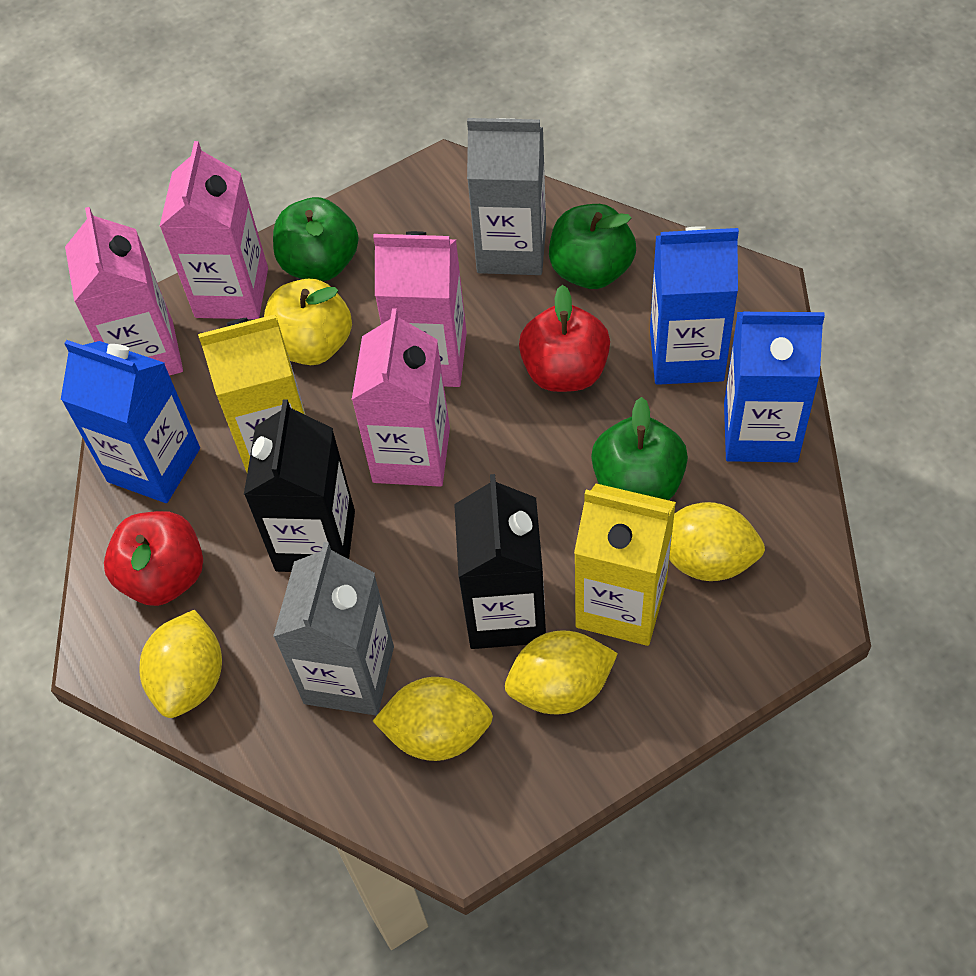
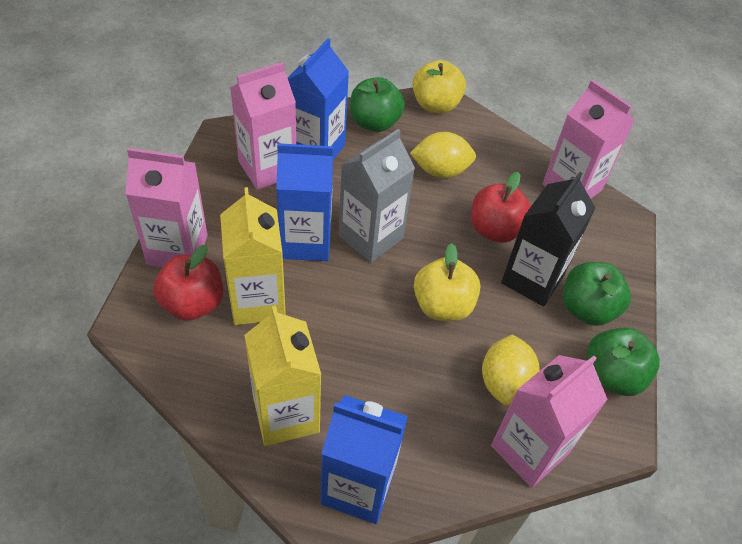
black carton: [244,399,355,572] [454,474,546,649] = 2 -> [501,172,595,306] = 1
grey carton: [273,542,394,715] [467,118,546,275] = 2 -> [338,129,415,262] = 1
yellow apple: [264,279,352,365] = 1 -> [413,60,466,113] [414,243,480,321] = 2
yellow lemon: [139,610,222,718] [373,677,493,761] [505,631,618,714] [669,502,765,581] = 4 -> [410,132,476,178] [482,334,540,407] = 2

